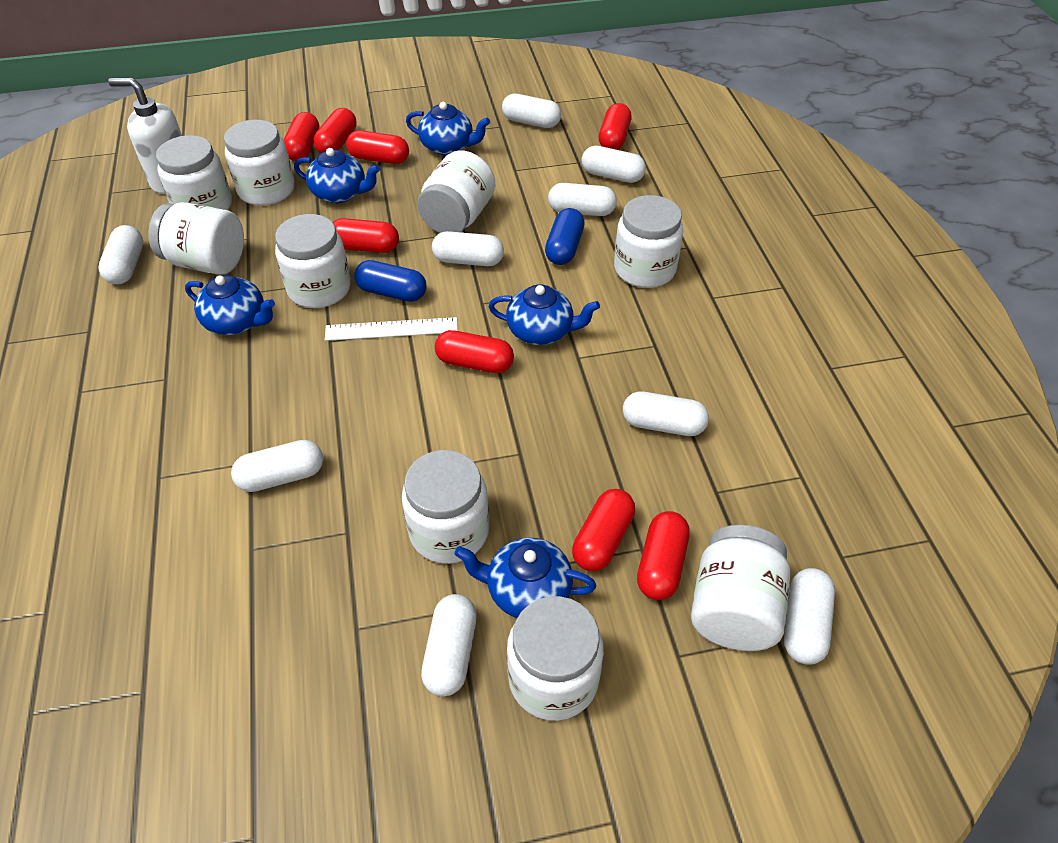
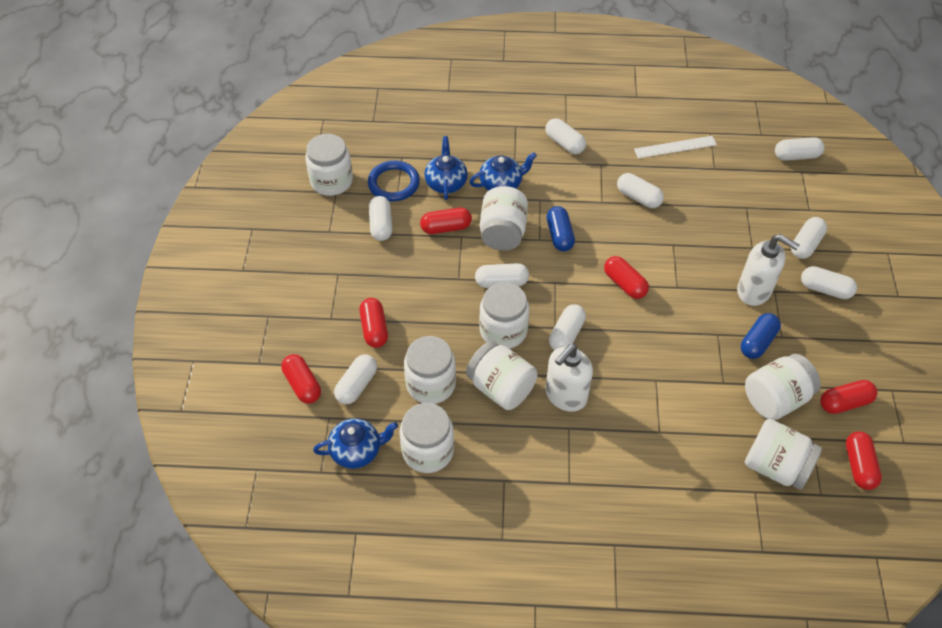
blue ring: none = 0 -> [368,161,420,201] = 1
blue teapot: [185,275,275,335] [294,148,380,203] [406,102,490,155] [454,538,596,618] [488,284,600,345] = 5 -> [313,418,398,469] [424,136,468,200] [470,152,537,191] = 3
red capsule: [284,112,320,161] [314,108,357,153] [333,218,399,253] [346,130,409,164] [435,330,514,373] [572,489,635,571] [599,103,632,150] [637,511,690,600] = 8 -> [281,354,321,404] [359,298,388,348] [420,208,472,234] [604,256,649,299] [820,380,877,414] [846,431,882,490] = 6
white jar: [148,202,244,275] [156,135,232,210] [224,120,294,206] [275,214,351,308] [402,450,489,564] [417,150,495,233] [507,596,604,721] [614,195,683,288] [691,525,790,651] = 9 -> [305,134,353,196] [400,403,454,473] [404,336,456,404] [466,341,538,410] [479,282,529,349] [480,186,528,251] [745,354,821,420] [745,419,822,490] = 8
white soap dispenser: [108,78,182,194] = 1 -> [545,344,593,412] [737,234,800,306] = 2

